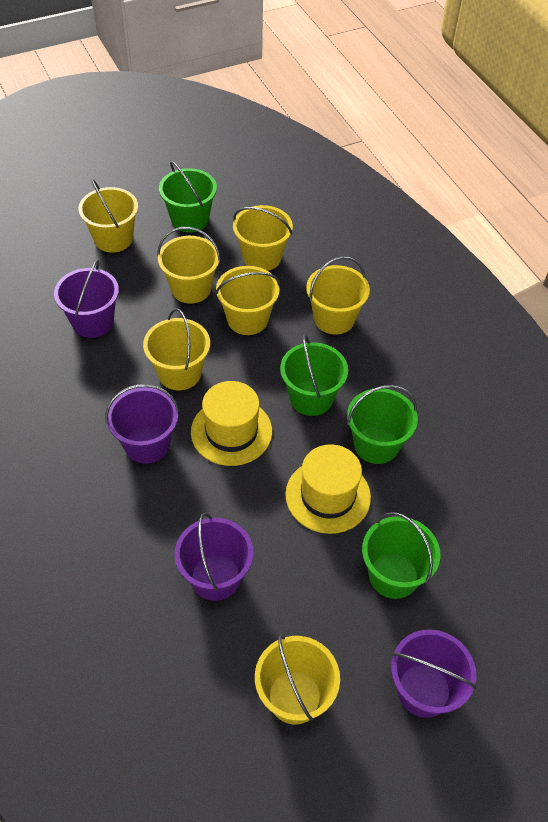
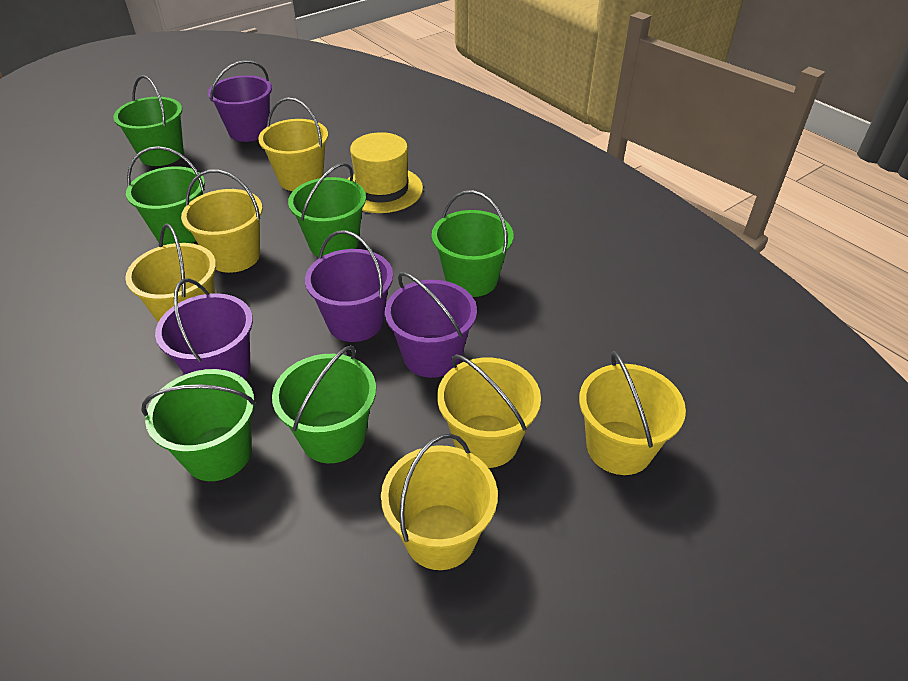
green bucket: [159,161,217,233] [280,335,348,416] [347,385,418,464] [362,512,441,599] = 4 -> [113,75,184,166] [126,146,205,245] [141,369,256,481] [272,345,376,463] [288,163,366,257] [432,190,514,297] = 6
yellow bucket: [78,179,138,253] [143,308,210,390] [157,227,221,304] [215,266,280,335] [233,205,293,271] [255,635,340,724] [306,256,370,334] = 7 -> [125,224,216,322] [181,169,263,273] [258,97,328,191] [381,433,498,570] [437,354,541,468] [579,351,686,475] = 6
yellow hat: [191,381,272,466] [285,444,371,534] = 2 -> [348,132,423,213] = 1

